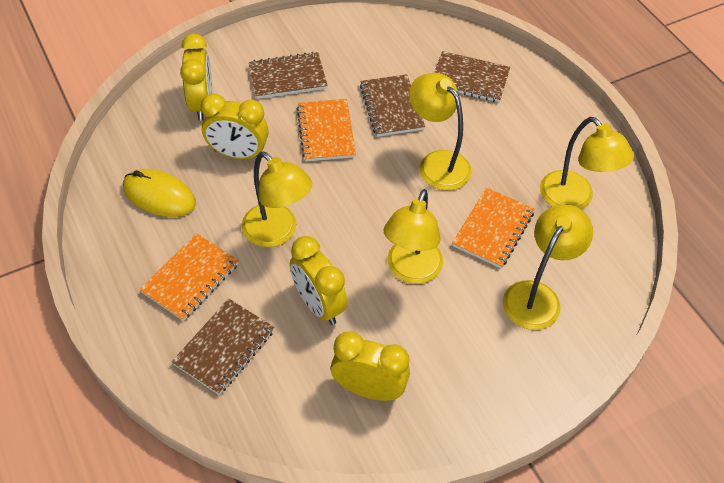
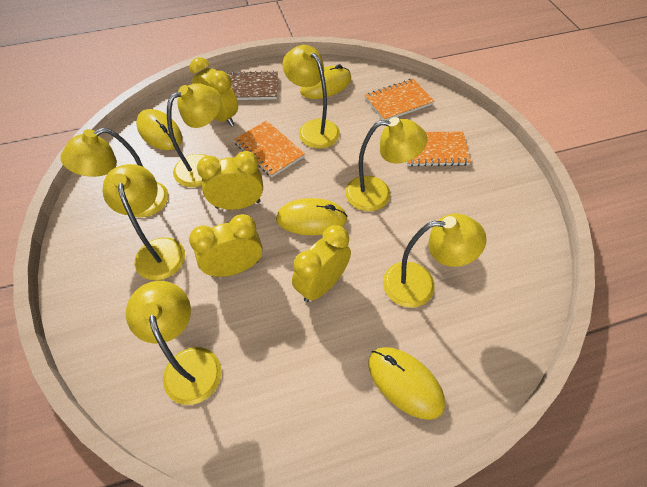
brown notebook: [172,298,275,395] [249,52,328,99] [360,74,425,137] [434,51,510,102] = 4 -> [226,71,278,100] = 1
yellow lamp: [242,151,312,247] [383,189,443,284] [409,73,472,190] [503,204,593,330] [540,117,634,209] = 5 -> [60,128,168,217] [102,164,185,280] [126,281,222,405] [167,83,221,187] [282,45,340,149] [345,117,427,211] [383,214,487,308] = 7
yellow mouse: [123,169,196,217] = 1 -> [136,109,182,150] [276,198,348,235] [300,64,351,99] [368,347,445,420] = 4

